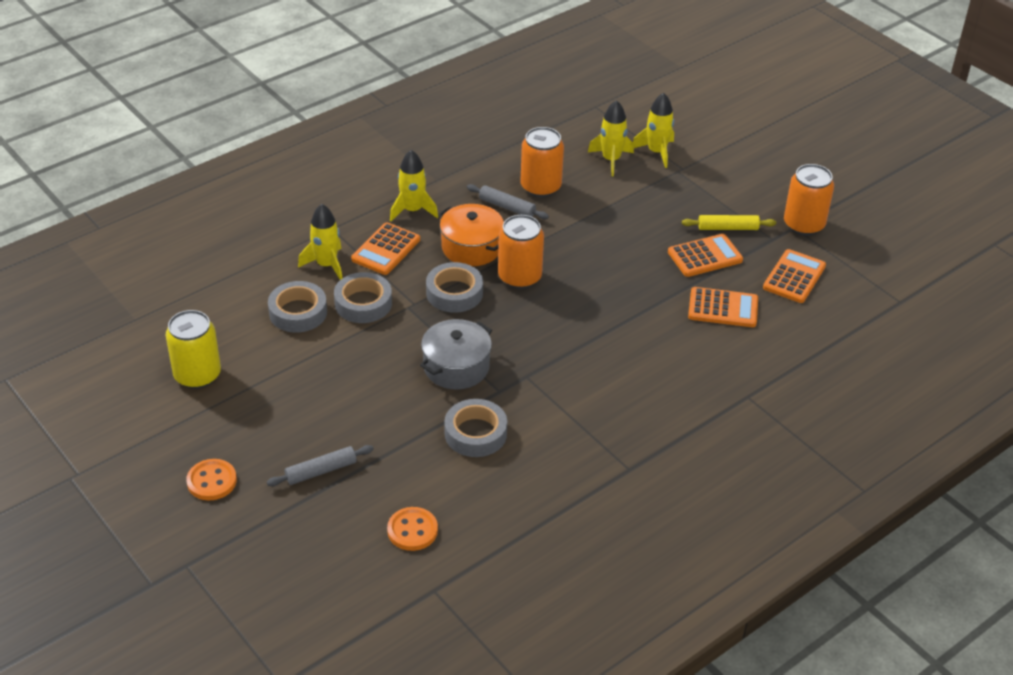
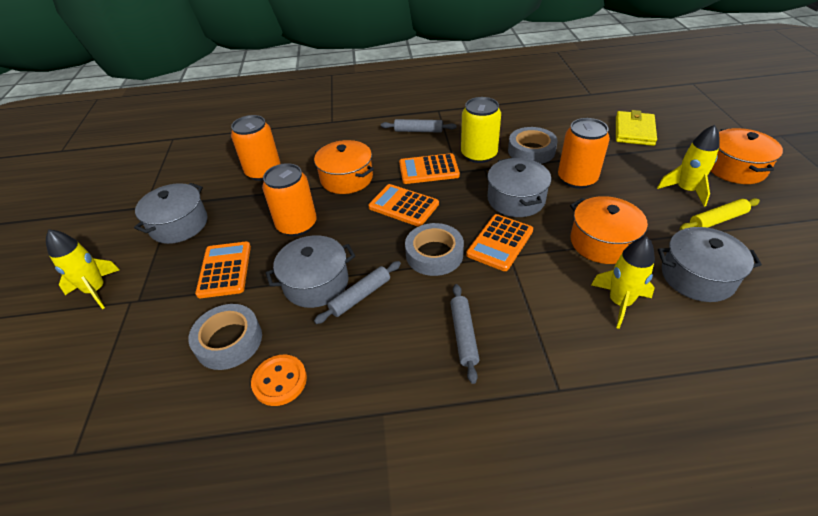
grey pot: [420,319,492,390] = 1 -> [134,183,207,244] [266,235,355,308] [487,158,551,217] [658,227,762,302] = 4
grey rolling pin: [267,445,374,486] [467,184,549,219] = 2 -> [314,261,401,324] [381,119,457,133] [450,284,479,384] = 3
grey tape: [268,281,327,333] [334,272,392,323] [426,262,483,313] [444,399,507,457] = 4 -> [188,304,262,370] [405,223,464,276] [508,127,558,164] = 3
orange button: [186,459,237,500] [387,507,438,551] = 2 -> [251,355,307,406] = 1
orange pot: [438,204,504,266] = 1 -> [314,140,374,194] [570,196,652,264] [711,128,783,184] = 3
yellow rocket: [298,204,342,280] [390,150,438,221] [588,100,634,176] [633,93,674,168] = 4 -> [46,229,119,309] [591,236,655,329] [657,125,720,207] = 3
yellow wallet: none = 0 -> [616,110,657,146] = 1

